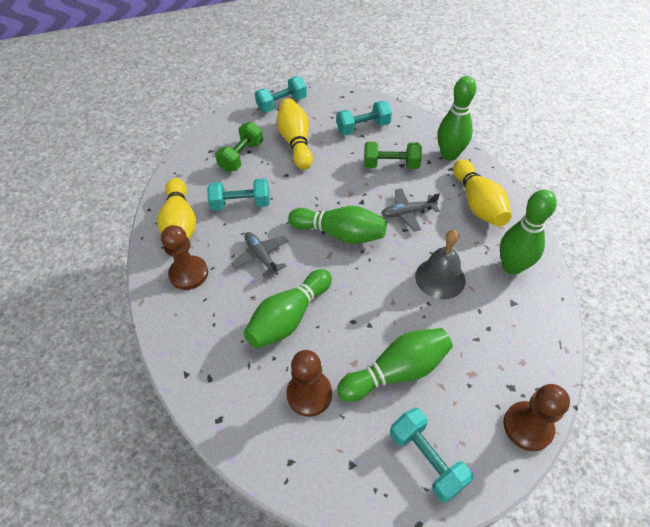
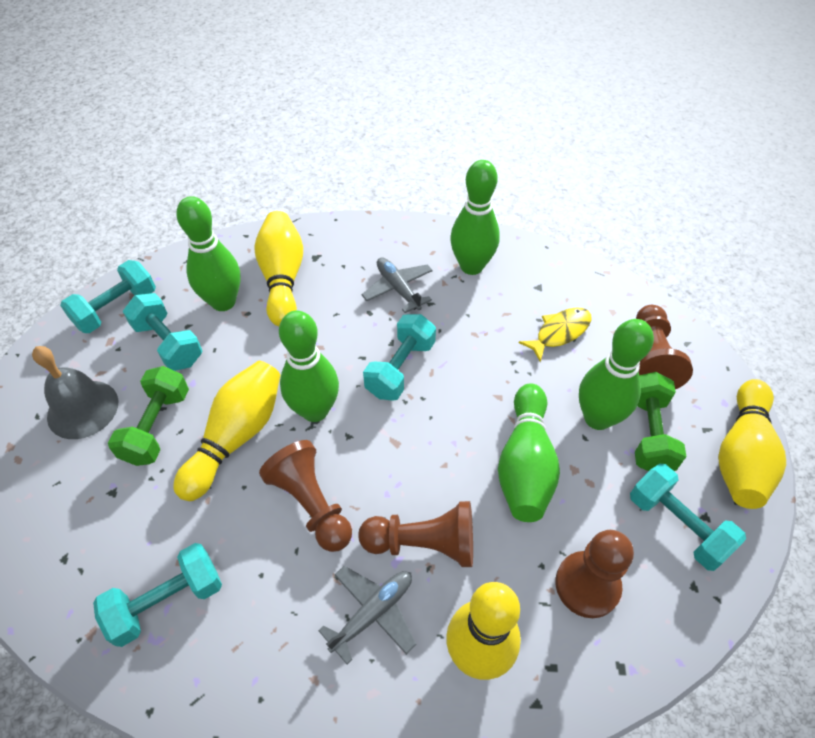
brown pawn: [161,225,208,290] [286,350,332,417] [503,384,570,451] = 3 -> [259,440,352,552] [358,501,473,567] [555,530,634,618] [636,305,693,389] = 4
turquoise dumbbell: [207,178,270,211] [255,76,307,112] [337,101,392,135] [390,408,473,503] = 4 -> [60,260,156,333] [93,543,222,647] [123,293,202,371] [363,314,436,401] [630,464,746,571] = 5
yellow bowling pin: [157,178,196,239] [277,98,313,170] [453,159,512,227] = 3 -> [174,361,280,501] [254,211,303,326] [446,582,521,680] [718,379,786,509] = 4
yellow fish: none = 0 -> [519,307,592,362] = 1

